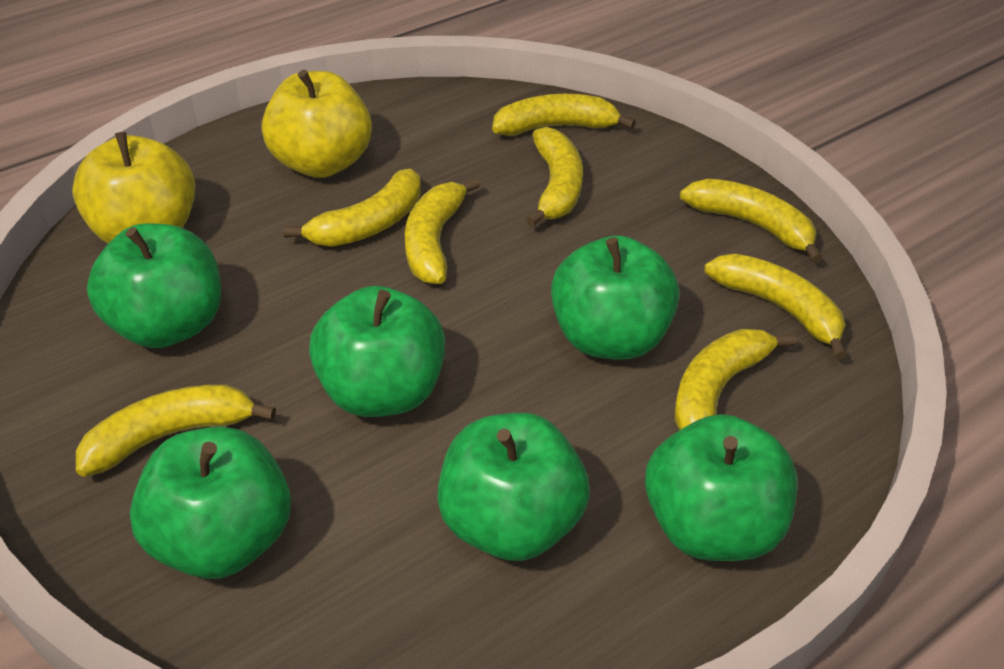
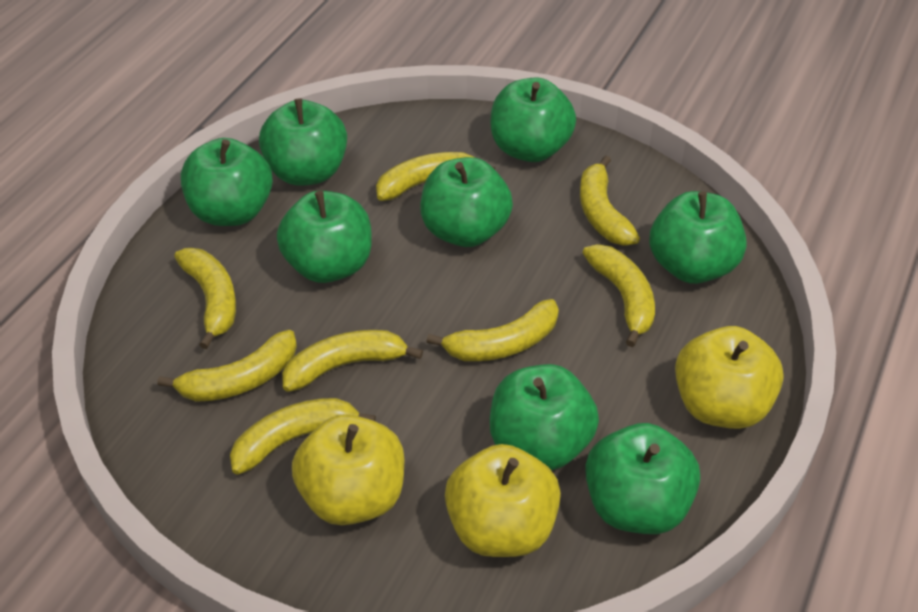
green apple: [87,223,221,348] [130,427,291,579] [309,286,445,417] [437,413,590,561] [551,236,680,360] [645,414,797,561] = 6 -> [181,138,273,226] [259,98,347,186] [277,191,371,283] [420,157,513,247] [490,364,599,470] [491,77,576,162] [585,423,700,534] [649,191,747,284] = 8
yellow apple: [72,132,195,244] [261,70,372,178] = 2 -> [292,414,404,525] [445,444,561,557] [675,326,784,429] = 3

